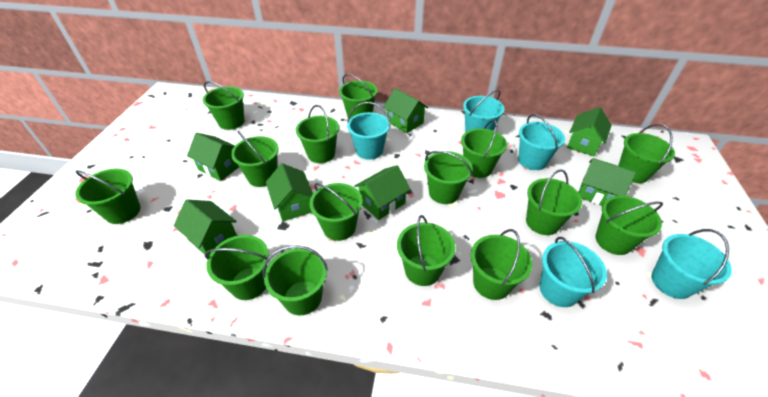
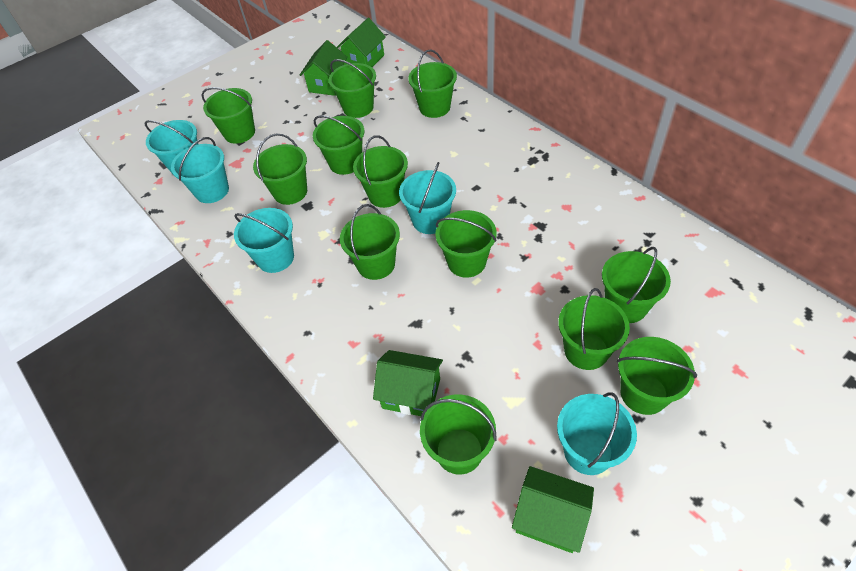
green bucket: [75,169,141,224] [203,81,245,130] [205,235,269,300] [231,131,279,187] [263,245,328,315] [296,105,339,163] [309,183,363,241] [339,74,378,120] [397,215,456,286] [424,151,473,204] [461,120,507,178] [471,229,532,300] [526,169,582,235] [596,196,663,255] [618,124,675,183] = 15 -> [202,87,255,144] [253,134,307,205] [313,115,364,175] [329,59,376,118] [340,204,400,280] [353,135,408,208] [408,49,457,118] [420,394,497,475] [435,210,497,278] [558,288,630,370] [602,247,671,323] [617,337,697,415] = 12
green house: [174,199,237,257] [187,133,239,181] [266,163,313,221] [354,165,410,220] [383,88,428,133] [567,107,612,156] [579,158,636,206] = 7 -> [300,40,348,96] [337,18,386,67] [373,350,443,416] [512,466,594,553] = 4

